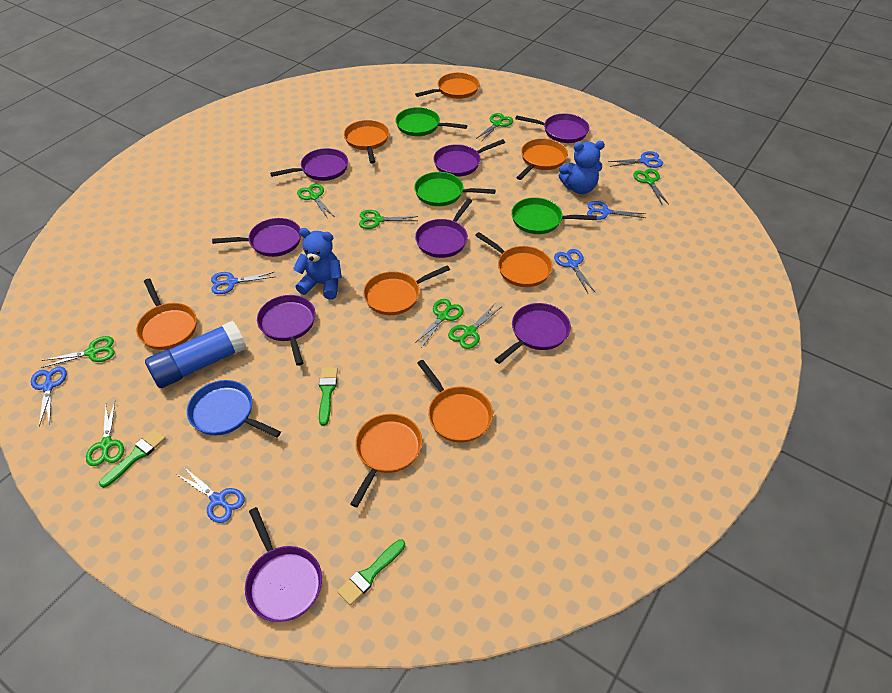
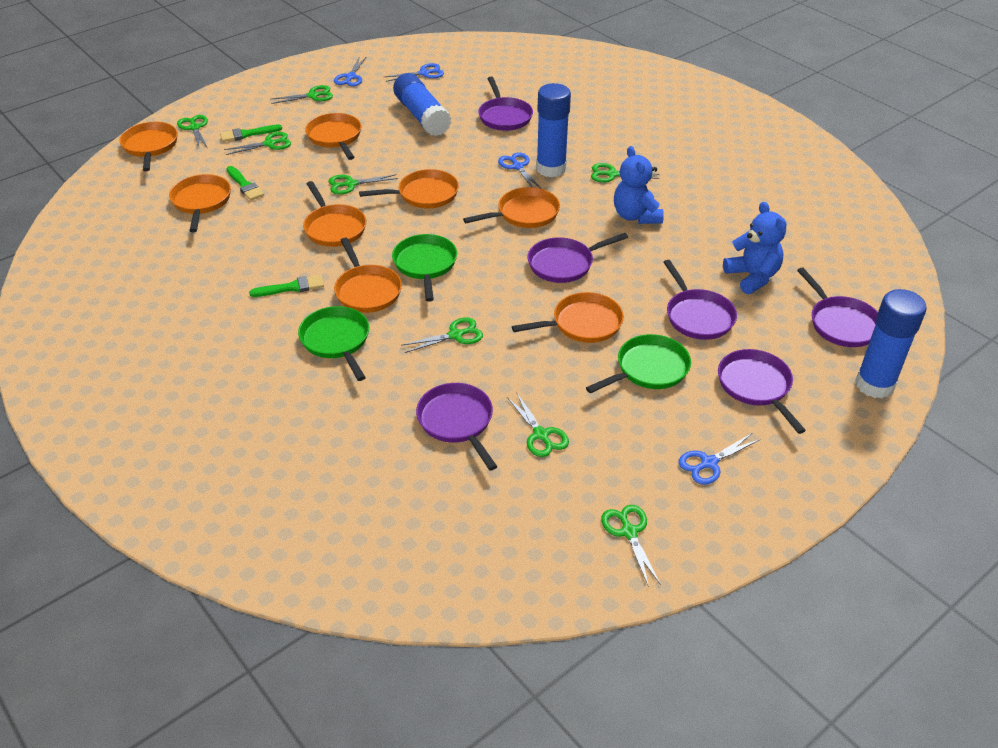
blue glue stick: [145,321,246,388] = 1 -> [393,73,451,136] [536,83,571,177] [855,289,927,398] = 3
blue pan: [187,380,281,438] = 1 -> none = 0
blue scissors: [31,366,67,427] [176,467,245,523] [211,272,274,294] [554,249,595,293] [587,201,646,220] [608,151,663,168] = 6 -> [334,57,366,86] [385,63,444,82] [498,152,542,189] [678,433,760,485] = 4
purple pan: [212,218,301,257] [245,507,322,622] [257,295,315,366] [270,148,348,181] [415,198,472,258] [433,139,505,177] [495,303,571,364] [515,113,589,143] = 8 -> [416,383,498,471] [478,77,533,131] [528,233,628,283] [663,260,737,340] [718,349,806,434] [797,267,878,347] = 6

